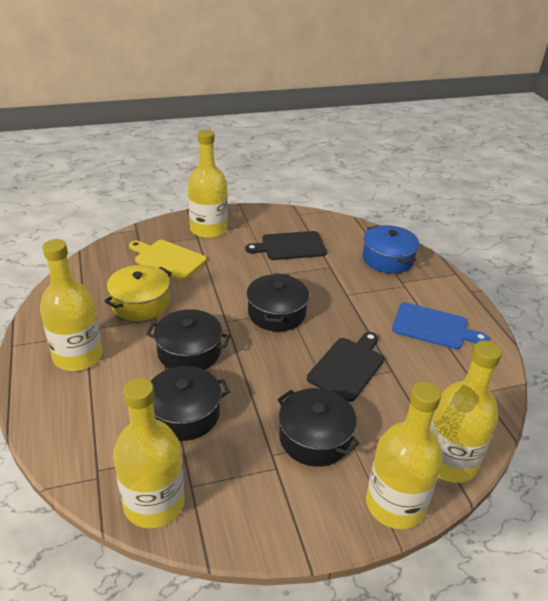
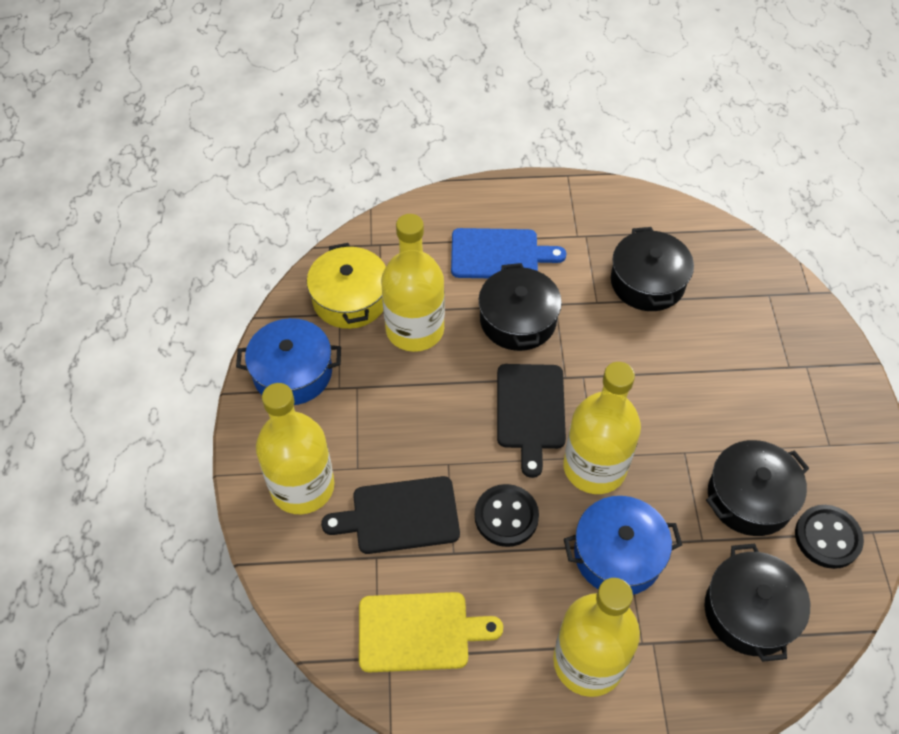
black button: none = 0 -> [475,484,539,547] [795,505,864,569] = 2
blue pot: [363,225,419,274] = 1 -> [236,318,341,405] [564,496,682,595] = 2
yellow bottle: [40,239,103,371] [113,378,185,528] [188,130,228,238] [366,381,443,529] [430,341,502,483] = 5 -> [256,383,335,514] [381,214,445,352] [553,578,640,697] [563,362,641,494] = 4

